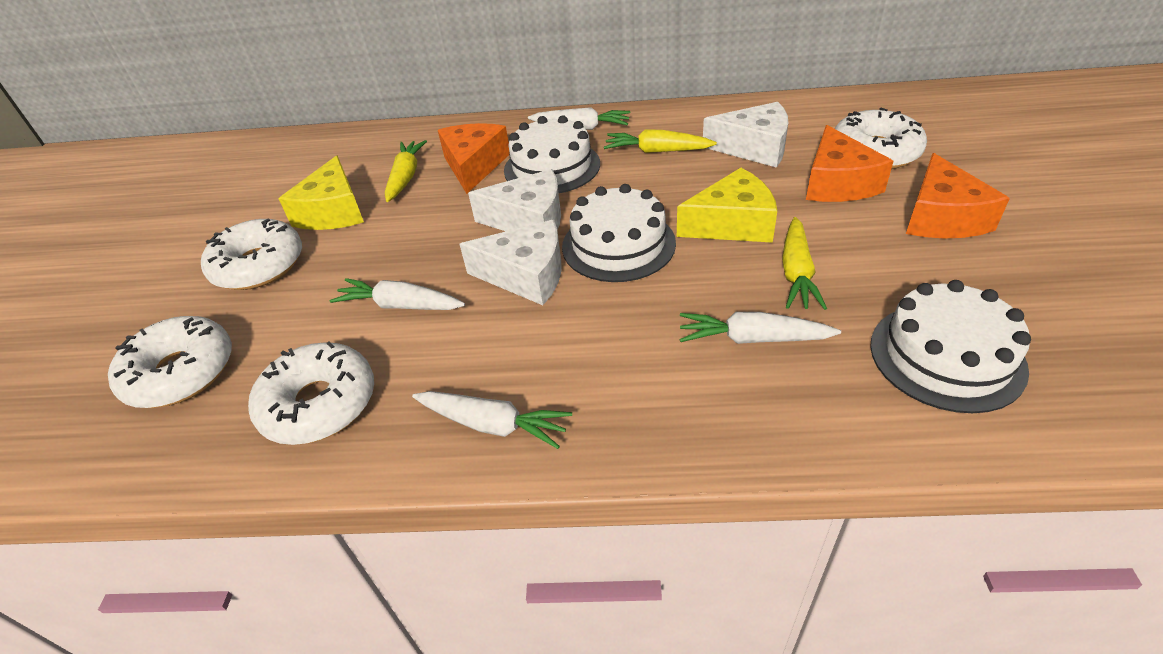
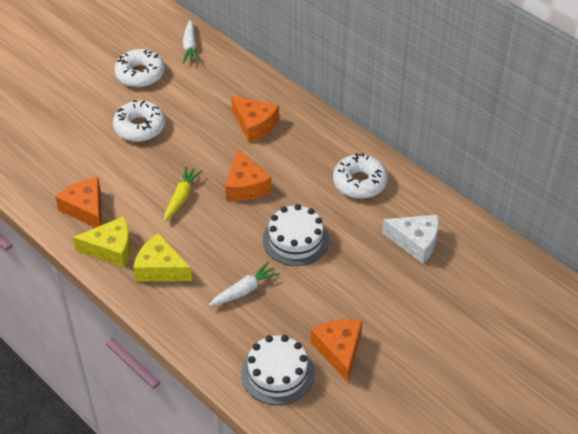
orange cheese: [438,123,510,194] [806,125,894,202] [906,153,1010,238] = 3 -> [55,177,102,228] [225,149,272,201] [231,96,279,142] [311,320,362,383] = 4
white cake: [504,115,600,193] [562,184,676,282] [870,280,1031,413] = 3 -> [241,335,314,405] [263,204,329,266] = 2
white carrot: [330,278,465,310] [412,391,572,449] [528,107,631,130] [680,312,841,344] = 4 -> [183,20,200,63] [209,261,280,306] = 2
white cheese: [460,220,562,305] [468,169,561,231] [703,102,788,168] = 3 -> [382,215,439,264] = 1
white donut: [108,316,232,408] [201,218,302,290] [248,341,374,445] [834,108,927,169] = 4 -> [113,100,166,142] [114,49,165,88] [333,153,388,199] = 3
yellow carrot: [385,140,427,202] [604,129,717,153] [782,217,827,310] = 3 -> [164,166,202,221] = 1

